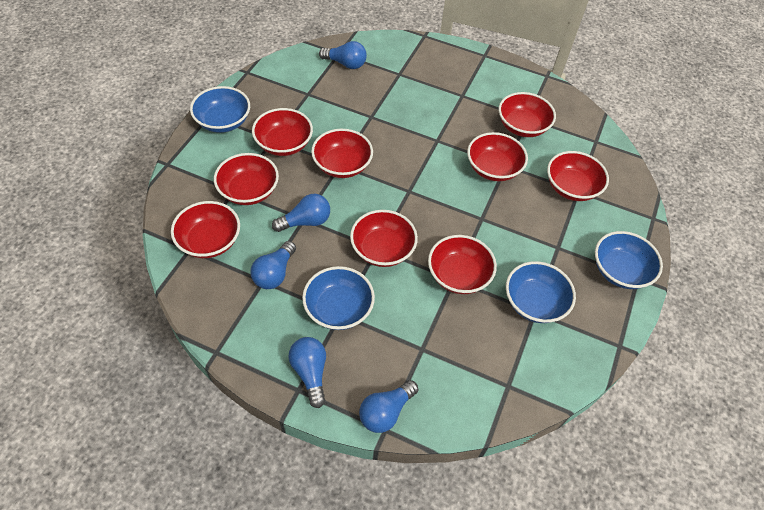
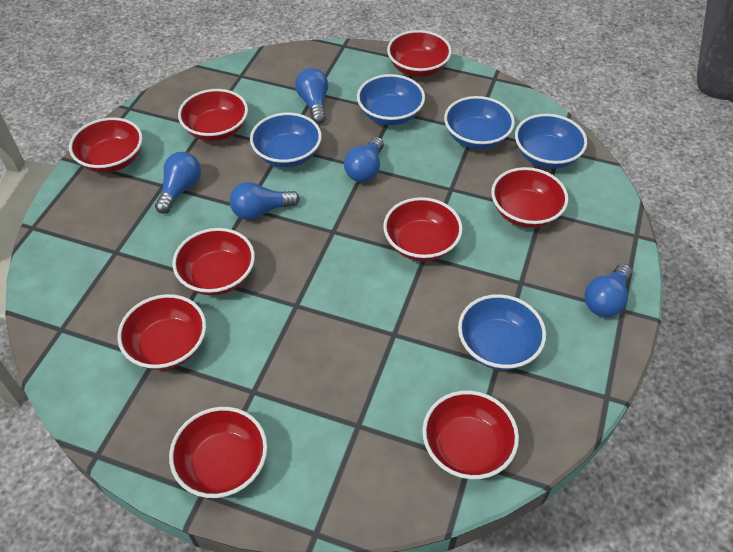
blue bowl: [190,86,250,133] [302,266,375,330] [506,261,576,323] [595,231,663,289] = 4 -> [250,113,322,167] [357,74,425,125] [444,96,515,149] [458,294,546,370] [515,114,587,169] = 5

